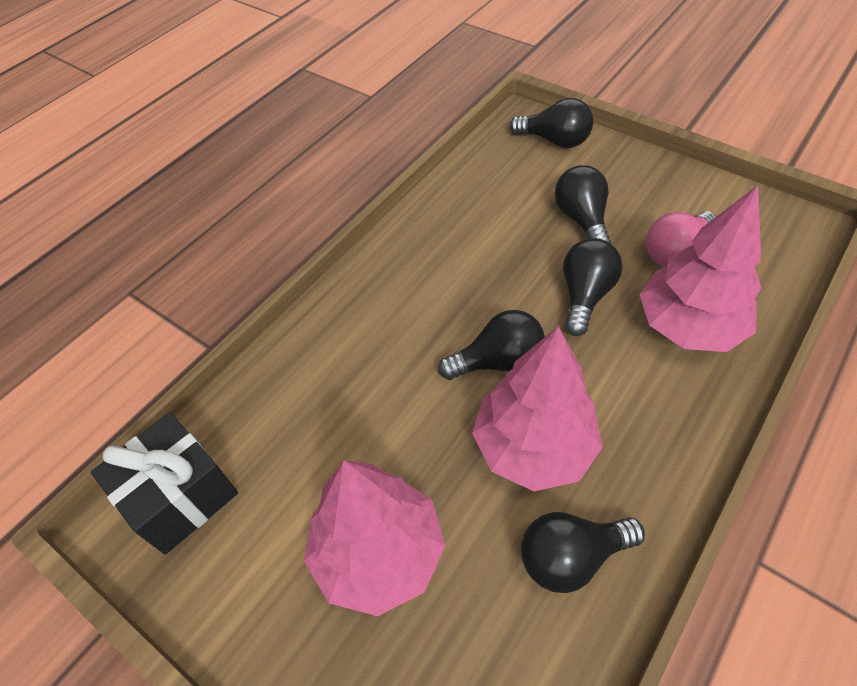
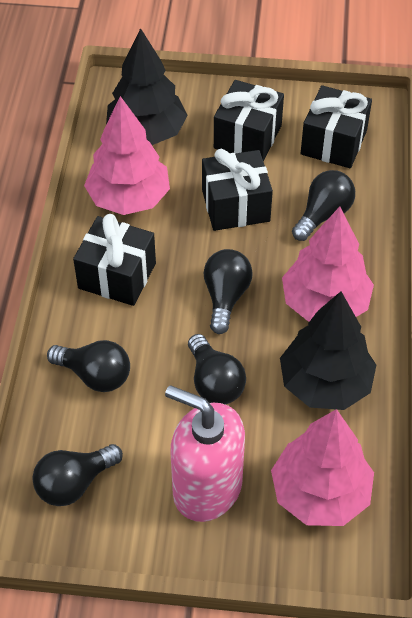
black gift: [91,413,238,555] = 1 -> [73,214,156,306] [202,149,273,231] [214,80,284,161] [301,85,372,168] = 4
black tree: none = 0 -> [106,28,188,145] [280,291,376,410] = 2
pink light bulb: [646,211,716,268] = 1 -> none = 0
pink soap dispenser: none = 0 -> [165,385,245,522] = 1

